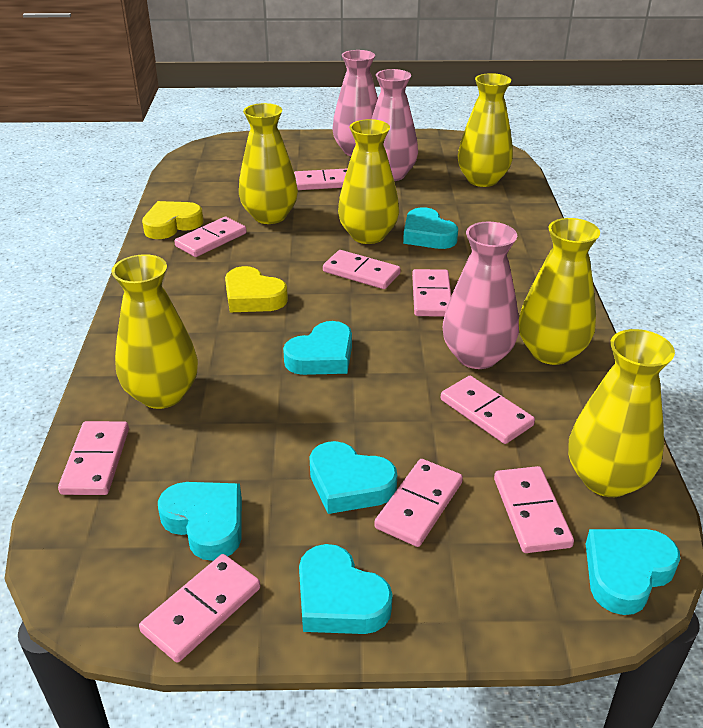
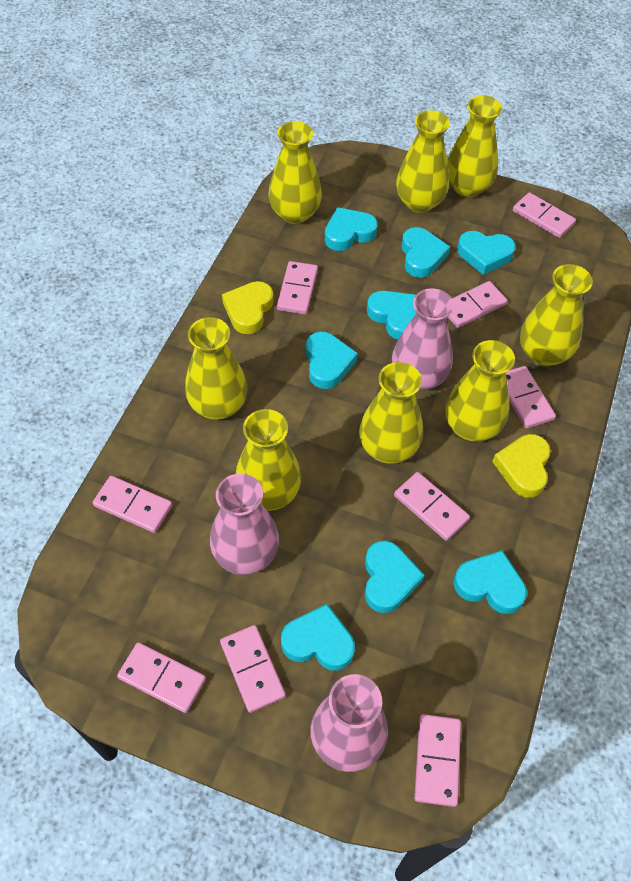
turquoise heart: [158,482,242,561] [283,321,352,375] [299,544,393,634] [309,441,397,514] [403,207,458,249] [586,529,680,615] = 6 -> [281,604,355,671] [306,332,358,389] [325,207,378,251] [365,540,425,613] [367,291,416,339] [401,227,450,278] [454,550,527,614] [457,231,516,275] = 8
yellow vase: [111,254,198,409] [239,103,298,224] [338,119,399,244] [458,73,513,187] [519,218,600,365] [568,329,675,497] = 6 -> [185,317,248,420] [236,409,301,511] [269,121,322,224] [359,362,423,464] [396,110,450,213] [445,340,515,442] [447,96,502,197] [520,264,593,366] = 8

